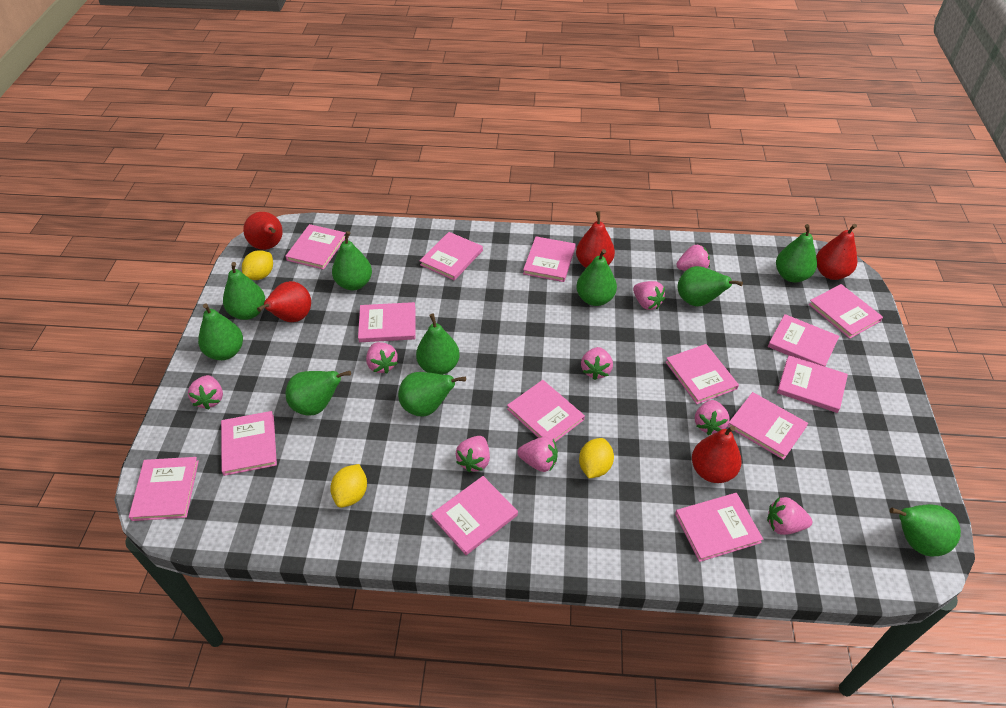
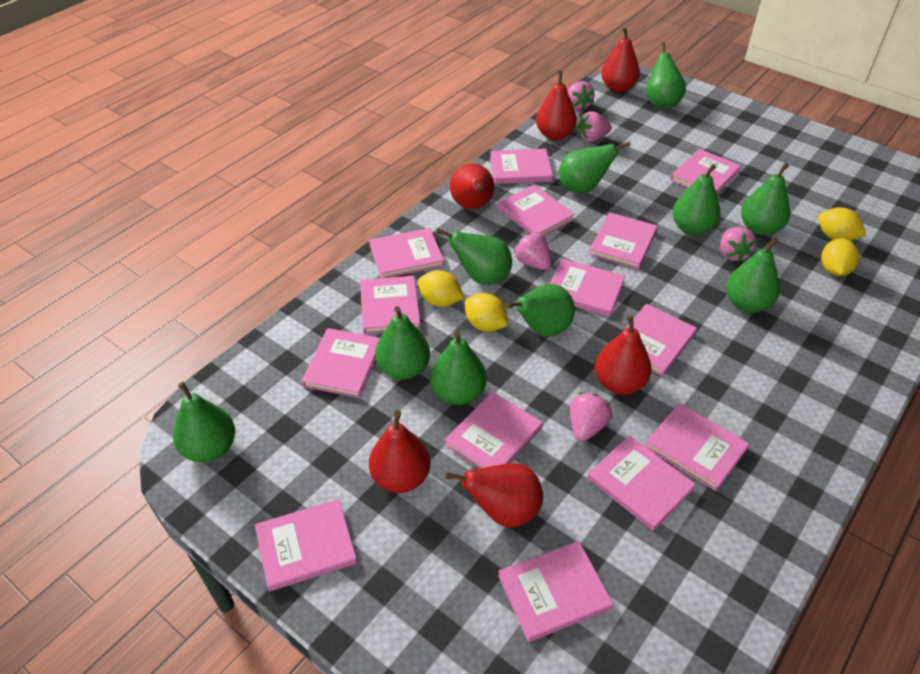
pink strawberry: [188,375,223,410] [366,342,398,373] [456,436,490,472] [517,437,558,472] [581,347,613,380] [633,281,665,310] [676,244,710,271] [695,400,730,435] [767,497,812,535] = 9 -> [513,232,552,270] [567,81,595,110] [570,392,612,442] [577,111,612,142] [720,227,757,263] = 5
red pear: [243,212,283,250] [257,281,311,322] [576,211,615,268] [692,426,741,483] [816,224,857,280] = 5 -> [369,410,430,493] [445,463,543,528] [450,164,495,209] [536,71,577,140] [595,315,652,395] [601,27,640,92] = 6
yellow lemon: [242,250,273,280] [330,464,367,508] [579,438,614,479] = 3 -> [418,270,464,307] [465,293,508,332] [818,207,866,241] [821,238,860,276] = 4

